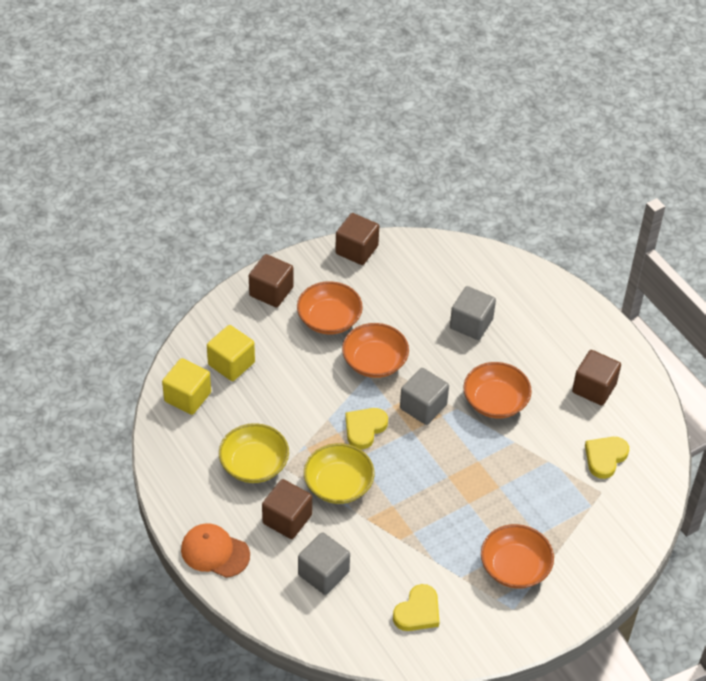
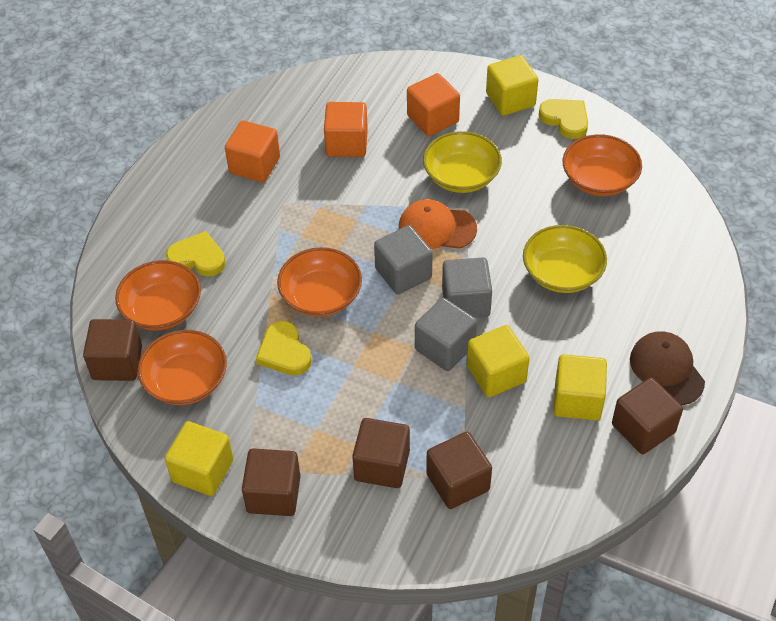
brown cap: none = 0 -> [630,331,705,405] = 1
brown cube: [249,254,294,307] [262,479,312,539] [335,213,379,265] [572,350,621,406] = 4 -> [83,319,142,381] [242,448,301,516] [352,418,410,488] [426,432,492,509] [612,378,683,454] = 5
orange cube: none = 0 -> [225,120,280,182] [324,102,368,157] [407,73,460,136] = 3
yellow cube: [162,358,211,415] [207,325,255,381] = 2 -> [165,421,233,496] [467,325,529,397] [486,55,538,116] [553,354,607,420] = 4

